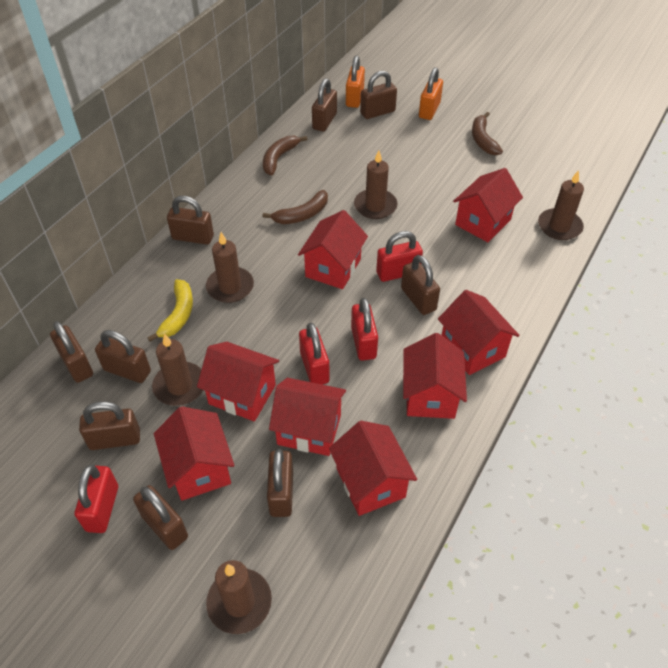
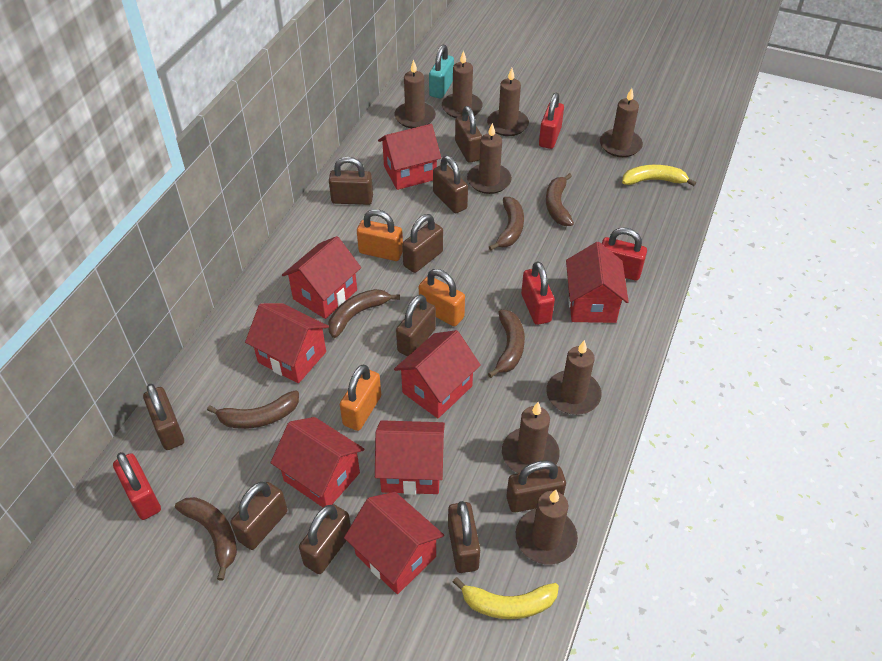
brown banana: [263,136,308,175] [263,190,328,224] [472,112,503,155] = 3 -> [175,497,237,581] [207,390,299,429] [328,289,400,338] [488,310,525,378] [489,197,524,250] [546,173,574,226] = 6
brown candle: [152,334,203,406] [206,232,254,303] [206,560,272,634] [354,150,398,219] [538,170,584,240] = 5 -> [394,60,436,128] [442,50,483,118] [467,123,512,194] [487,68,529,136] [502,402,560,473] [516,490,578,565] [546,340,601,415] [600,88,643,157] = 8
brown padlock: [50,321,93,383] [79,401,140,450] [95,330,151,383] [133,485,188,550] [167,196,214,245] [267,449,293,517] [312,78,337,131] [360,71,397,119] [401,255,440,315] = 9 -> [143,384,184,450] [230,482,288,550] [299,504,351,574] [329,157,373,205] [396,294,436,356] [402,214,443,273] [433,156,468,213] [448,501,480,573] [455,106,482,163] [507,460,566,513] = 10
orange padlock: [346,56,365,108] [419,67,443,120] = 2 -> [340,364,381,431] [357,209,403,261] [419,269,465,326] = 3
turquoise padlock: none = 0 -> [429,44,454,99] = 1
yellow banana: [147,279,193,342] = 1 -> [453,577,559,619] [622,165,696,186] = 2

